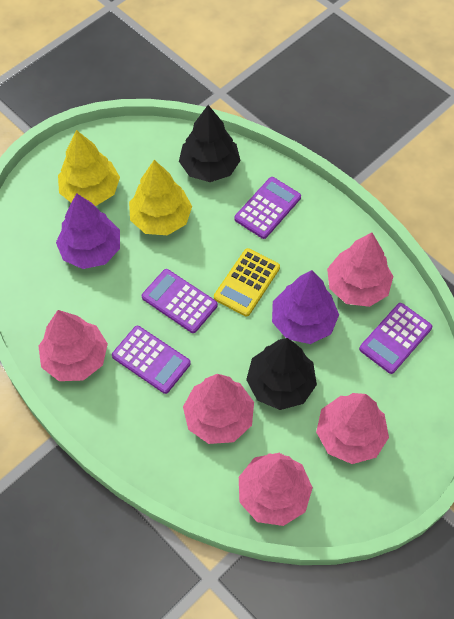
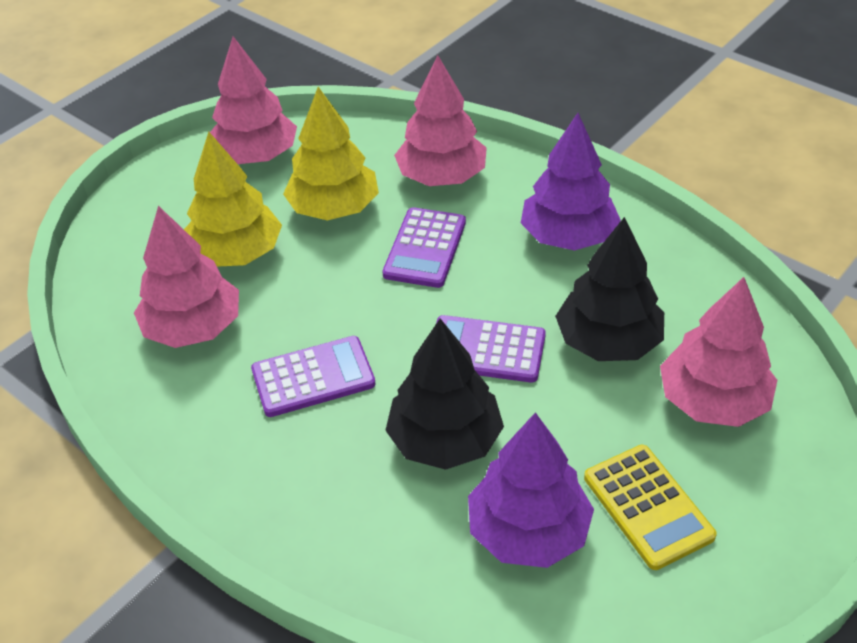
pink tree: [38,310,108,381] [183,374,254,444] [239,453,313,526] [316,393,389,464] [327,232,393,307] = 5 -> [134,206,239,348] [210,36,297,164] [394,55,487,186] [660,277,777,427] = 4
purple calculator: [112,326,191,394] [142,269,218,333] [234,177,301,239] [359,303,432,374] = 4 -> [251,336,376,417] [382,207,466,288] [436,315,546,383] = 3

